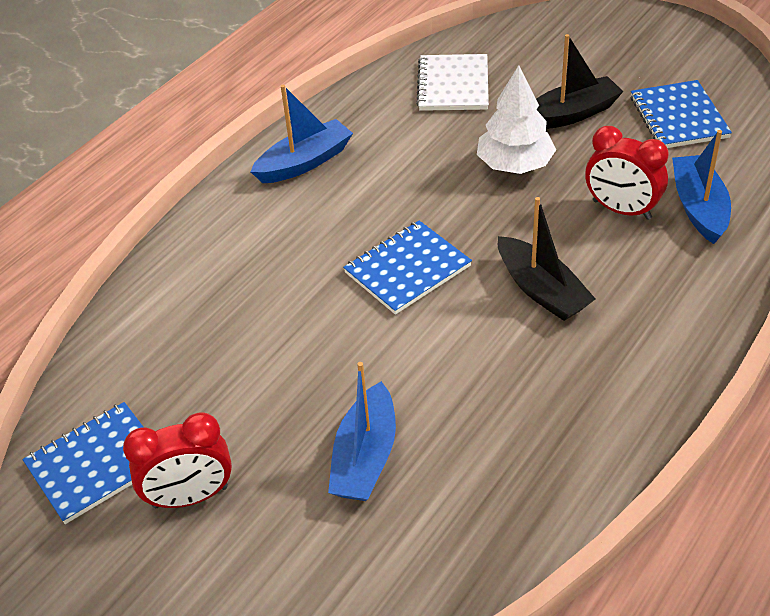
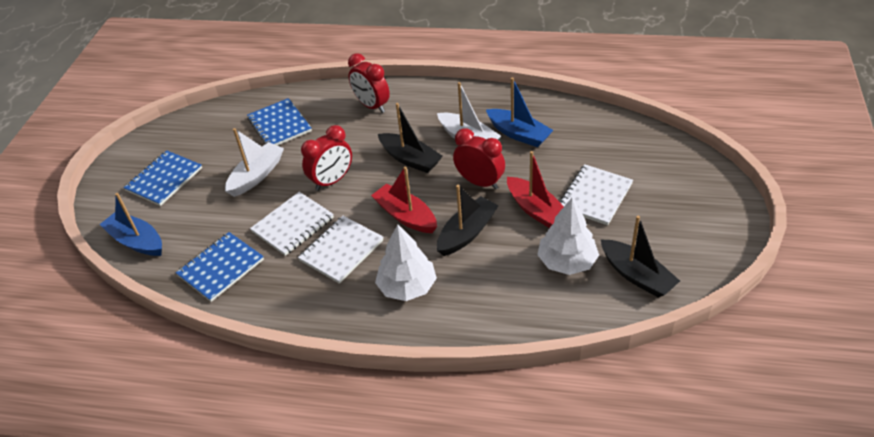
black boat: [498,197,596,321] [536,34,624,129] = 2 -> [378,103,443,173] [437,185,499,256] [600,216,680,298] = 3
blue boat: [250,85,353,183] [328,362,396,501] [672,130,731,244] = 3 -> [99,193,162,256] [486,77,554,147] = 2
red boat: none = 0 -> [371,166,437,233] [507,151,564,228] = 2
red clock: [123,412,232,508] [585,126,669,220] = 2 -> [301,125,352,191] [348,53,390,113] [453,128,505,189] = 3
white boat: none = 0 -> [225,128,284,197] [437,82,501,140] = 2
white notebook: [416,54,489,111] = 1 -> [250,192,334,256] [298,216,383,284] [559,164,633,225] = 3
white tree: [477,65,556,174] = 1 -> [375,224,437,301] [537,198,599,275] = 2

